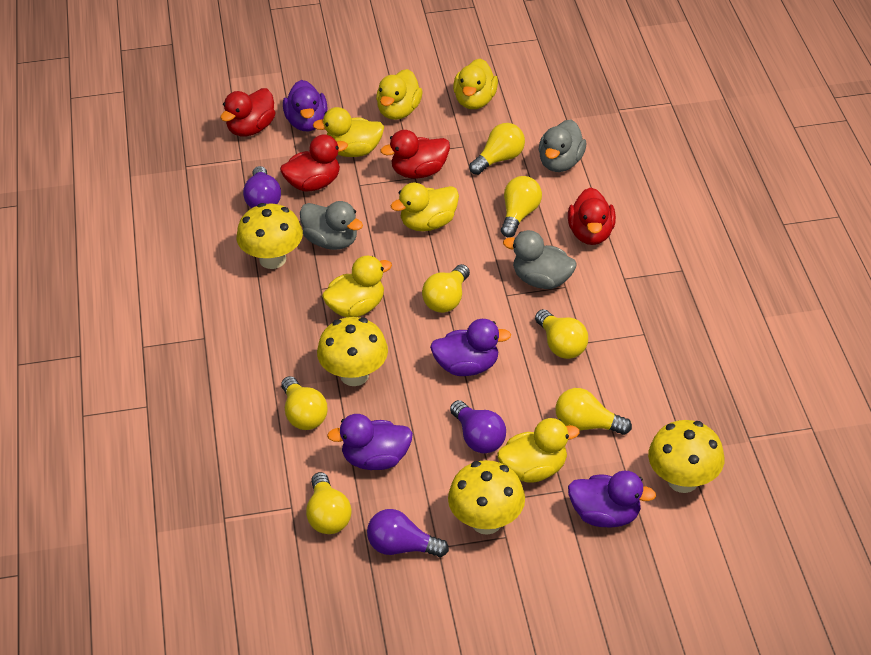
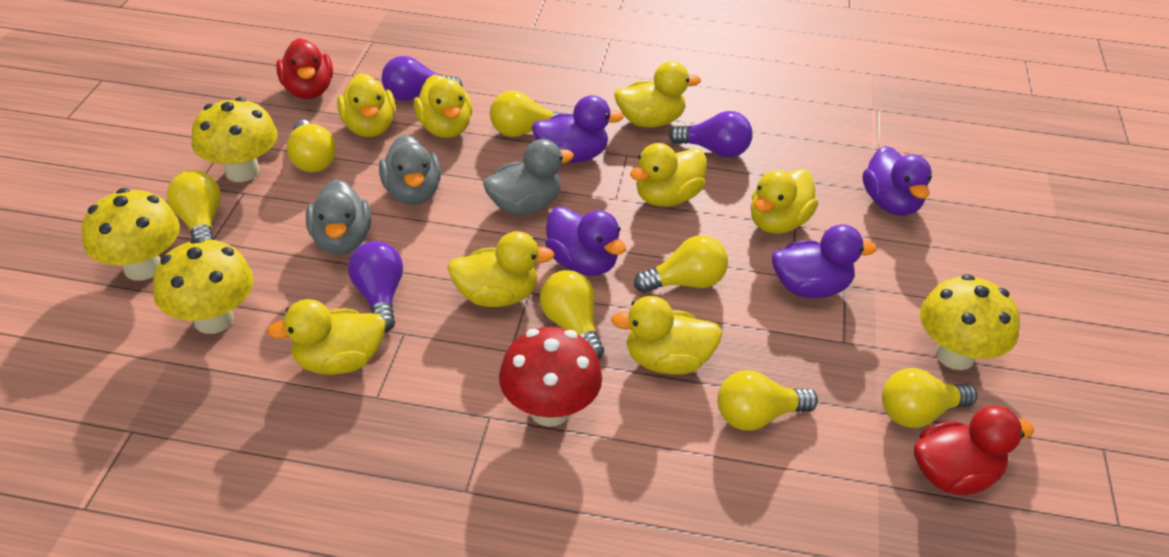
red duck: [221,88,275,137] [280,135,348,192] [380,130,450,178] [568,188,616,245] = 4 -> [276,38,333,99] [914,406,1034,495] = 2
red mushroom: none = 0 -> [499,327,602,427] = 1
yellow duck: [313,107,384,157] [322,256,392,317] [376,69,423,120] [391,183,459,231] [453,58,498,109] [497,418,580,483] = 6 -> [267,299,385,375] [337,73,396,137] [414,74,472,138] [447,231,555,307] [611,296,722,375] [614,61,701,128] [630,143,707,207] [751,169,818,234] = 8

